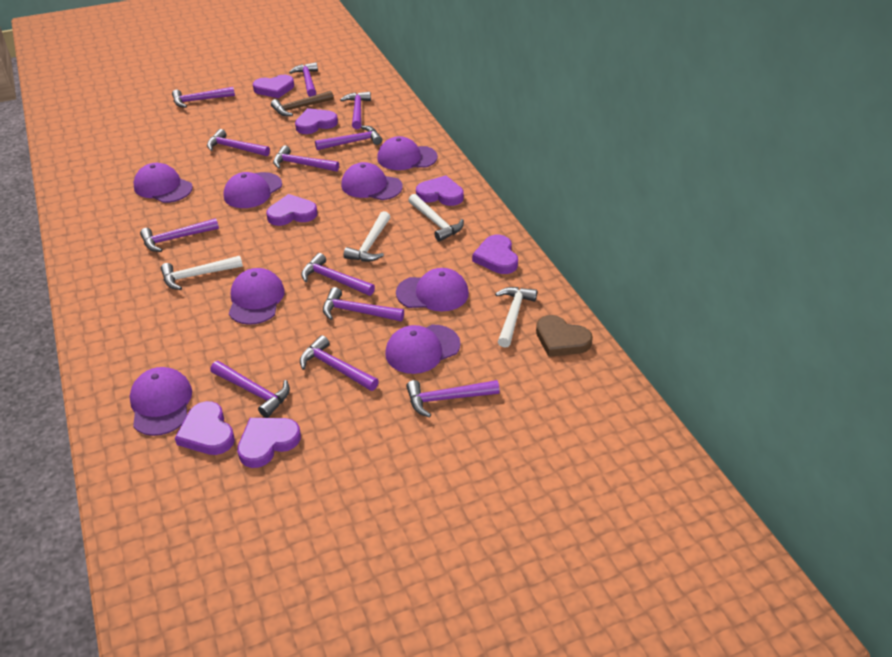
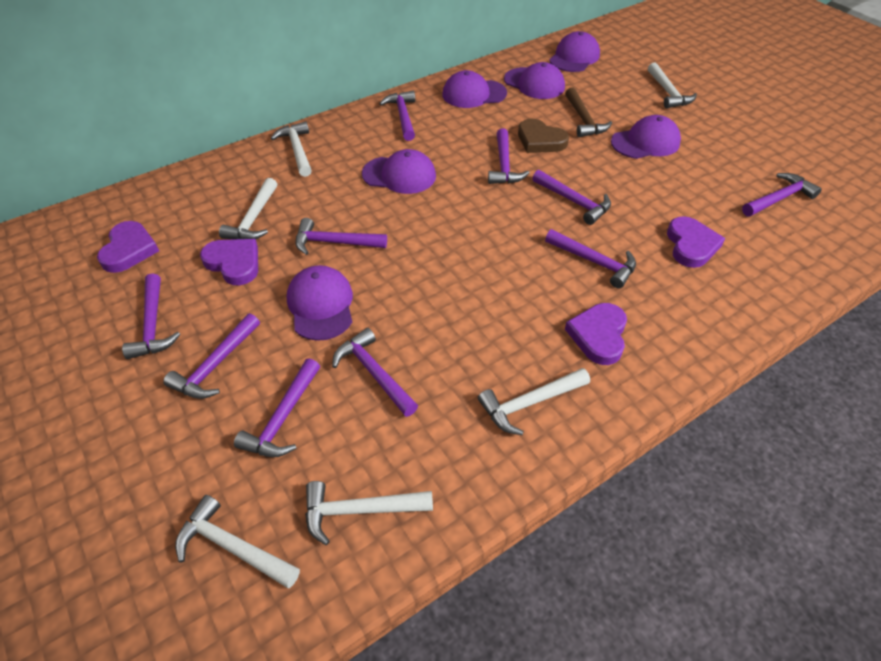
purple cap: [130,367,192,436] [133,163,193,203] [223,172,282,208] [229,268,285,325] [341,162,403,200] [377,136,438,170] [385,324,461,374] [396,268,469,311] = 8 -> [287,265,353,341] [362,149,436,194] [442,70,507,108] [504,62,565,99] [549,31,600,72] [611,115,681,159] = 6
purple hammer: [140,218,219,252] [172,87,235,108] [207,129,270,156] [210,361,290,418] [273,145,339,172] [289,62,318,97] [300,335,379,391] [301,253,375,296] [315,126,382,150] [323,287,404,321] [340,92,371,129] [406,380,500,418] = 12 -> [122,273,180,359] [164,313,260,399] [234,358,320,457] [295,218,387,255] [332,328,418,417] [379,91,415,141] [488,129,530,184] [532,170,611,225] [545,229,636,288] [742,173,822,216] = 10
purple heart: [175,401,235,455] [237,418,301,468] [253,75,294,98] [266,194,317,226] [295,108,338,134] [416,175,464,206] [472,235,518,274] = 7 -> [97,221,159,273] [200,239,258,285] [565,303,627,365] [667,216,725,268] = 4
white hammer: [161,256,243,290] [343,211,390,262] [408,194,464,242] [495,287,537,348] = 4 -> [175,495,300,588] [219,178,277,239] [271,121,312,177] [305,481,433,545] [478,368,590,435] [648,63,697,108] = 6

